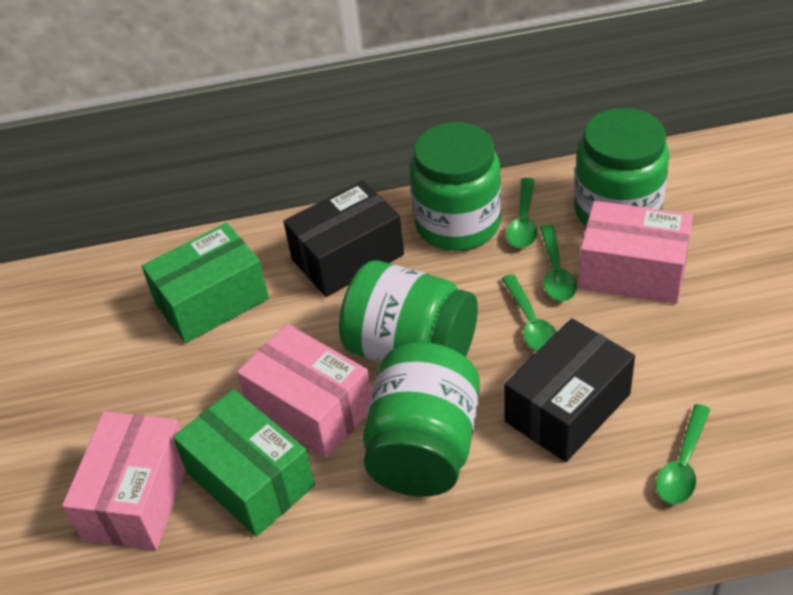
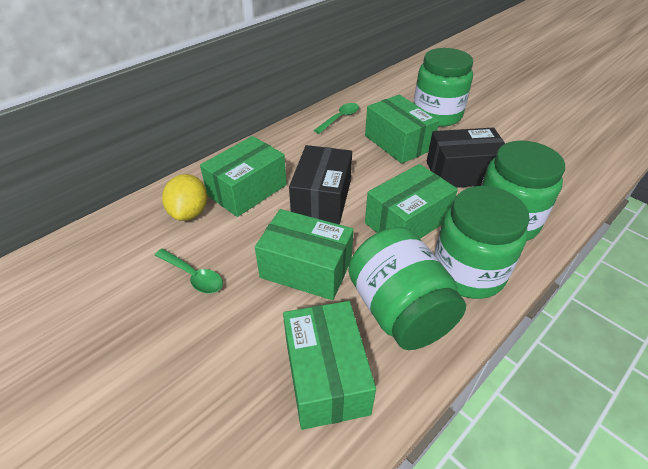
green box: [142,223,269,344] [173,389,315,537] = 2 -> [200,136,287,217] [255,209,354,300] [283,301,376,430] [365,95,439,164] [365,164,458,239] = 5
green spoon: [501,274,557,352] [506,178,537,248] [540,224,577,301] [656,404,711,505] = 4 -> [154,249,223,293] [314,103,359,134] = 2
pink box: [62,411,186,550] [237,324,372,458] [579,201,693,304] = 3 -> none = 0
yellow lemon: none = 0 -> [162,174,207,221] = 1

